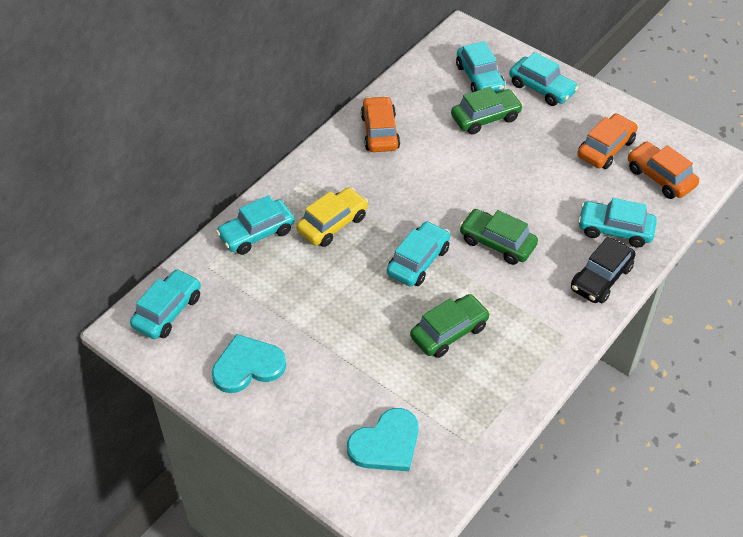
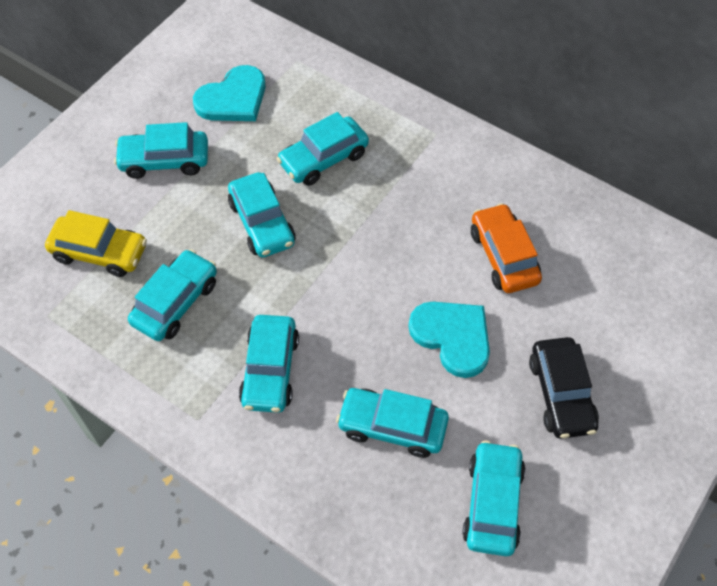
green car: [410,294,490,358] [451,87,523,135] [459,209,538,265] = 3 -> none = 0
orange car: [361,96,400,152] [578,113,638,169] [628,141,699,199] = 3 -> [471,203,542,293] = 1
turquoise car: [130,269,201,339] [216,195,295,255] [387,221,450,287] [456,41,505,93] [509,52,578,106] [578,198,657,248] = 6 -> [114,122,208,179] [128,249,217,341] [228,172,295,257] [239,315,299,413] [277,112,369,186] [336,388,449,458] [462,441,525,556] = 7

